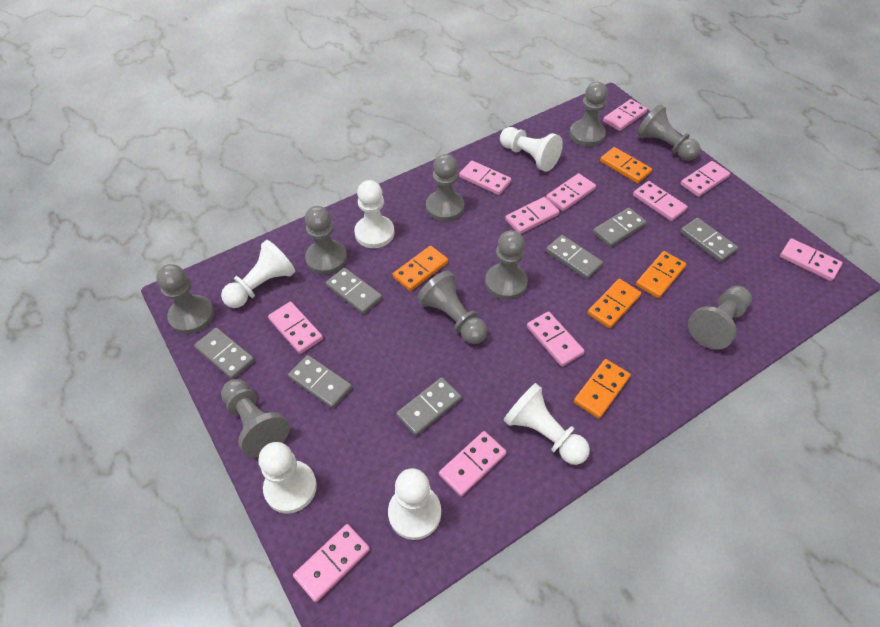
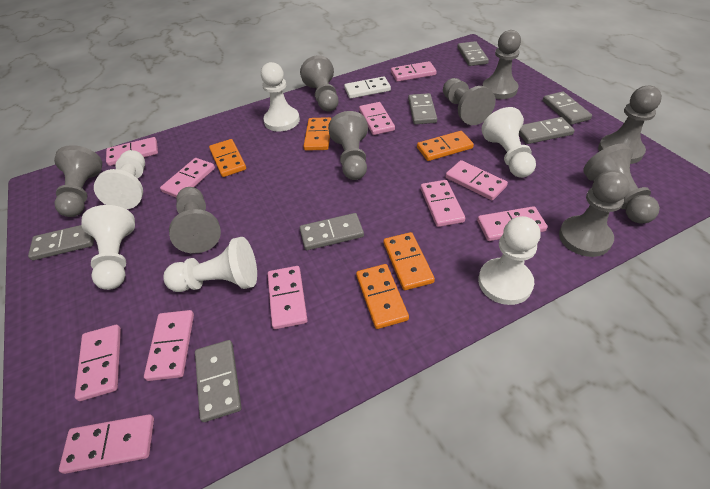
white domino: none = 0 -> [344,76,391,99] = 1

